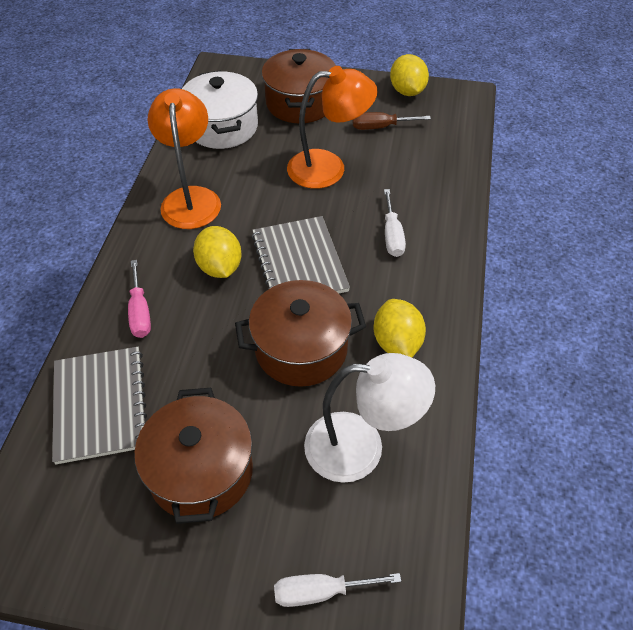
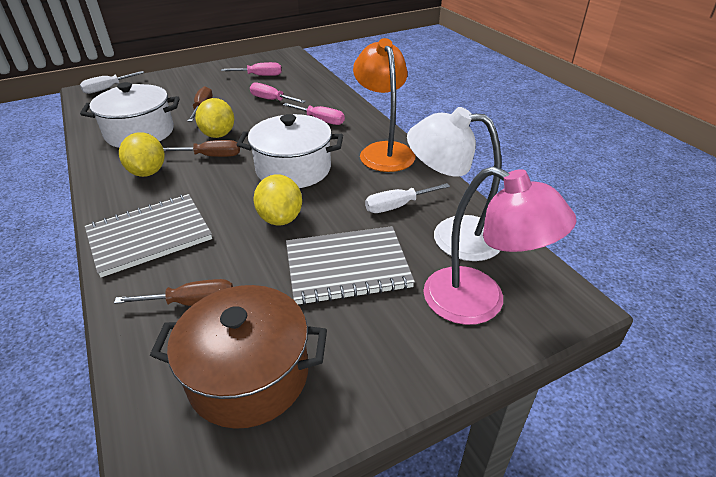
brown pot: [134,388,253,524] [235,280,366,387] [262,49,336,123] = 3 -> [150,285,327,429] = 1
brown screwdriver: [352,112,431,130] = 1 -> [114,279,233,306] [163,140,240,157] [188,86,213,122] = 3
orange lamp: [147,88,221,229] [287,66,378,189] = 2 -> [353,38,415,172] = 1
pink lamp: none = 0 -> [423,166,577,325] = 1
pink screwdriver: [128,260,151,338] = 1 -> [221,62,282,76] [250,83,306,103] [283,103,345,125] = 3
white pot: [182,70,258,149] = 1 -> [80,82,180,148] [237,114,343,188] = 2

